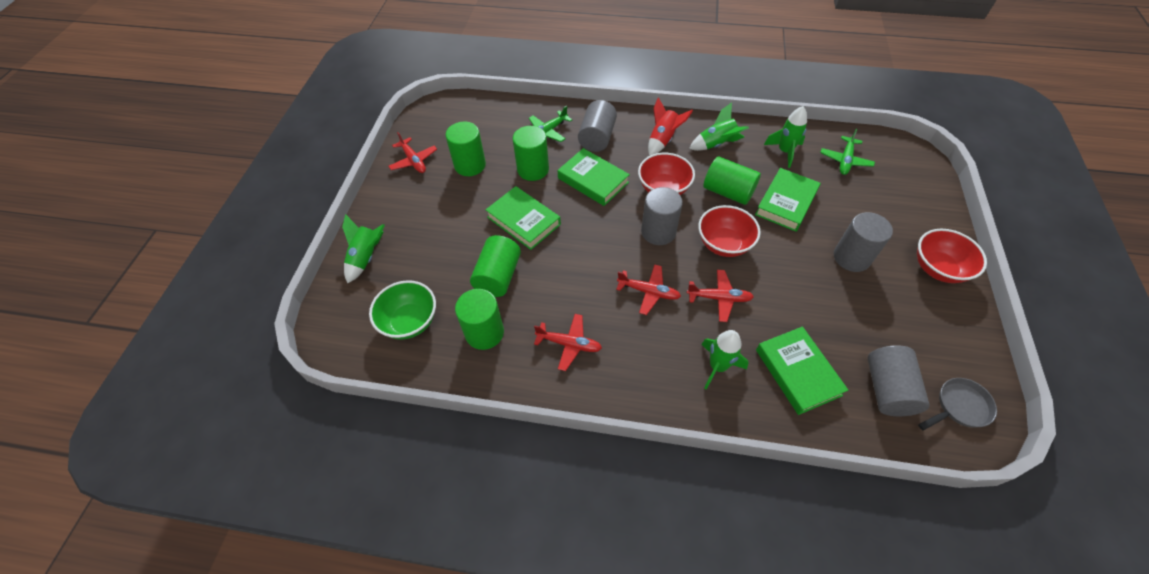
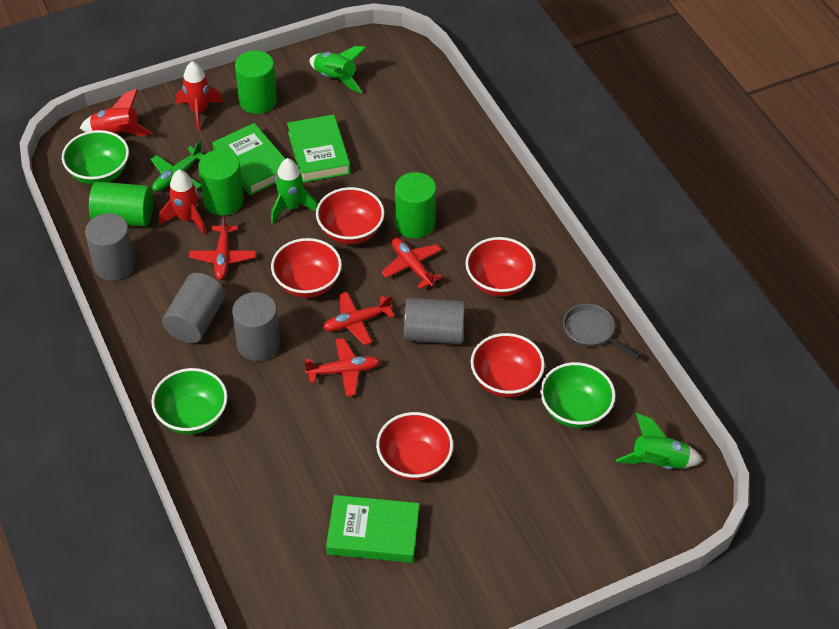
green book: [486,186,561,250] [558,148,630,206] [755,168,821,232] [756,327,848,415] = 4 -> [212,123,285,196] [287,115,350,182] [326,495,419,563] = 3
green bowl: [369,280,436,339] = 1 -> [62,130,129,185] [151,368,228,434] [540,362,616,428] = 3
green cylinder: [446,122,486,176] [455,289,504,350] [470,235,521,297] [513,126,549,181] [703,157,761,205] = 5 -> [89,182,153,227] [198,150,244,216] [235,51,277,114] [395,172,436,238] = 4
green plane: [529,106,572,142] [820,129,875,175] = 2 -> [151,141,204,191] = 1
green rocket: [342,214,385,284] [689,103,749,151] [701,330,748,389] [764,106,807,168] = 4 -> [271,158,318,224] [309,46,366,93] [616,413,703,469] = 3
red bowl: [638,153,695,195] [698,205,761,257] [917,229,987,283] = 3 -> [271,238,342,298] [316,187,385,245] [376,412,453,481] [465,237,536,297] [471,333,545,398] = 5
red rocket: [648,97,693,156] = 1 -> [80,89,153,136] [159,170,206,235] [176,61,223,131] = 3

